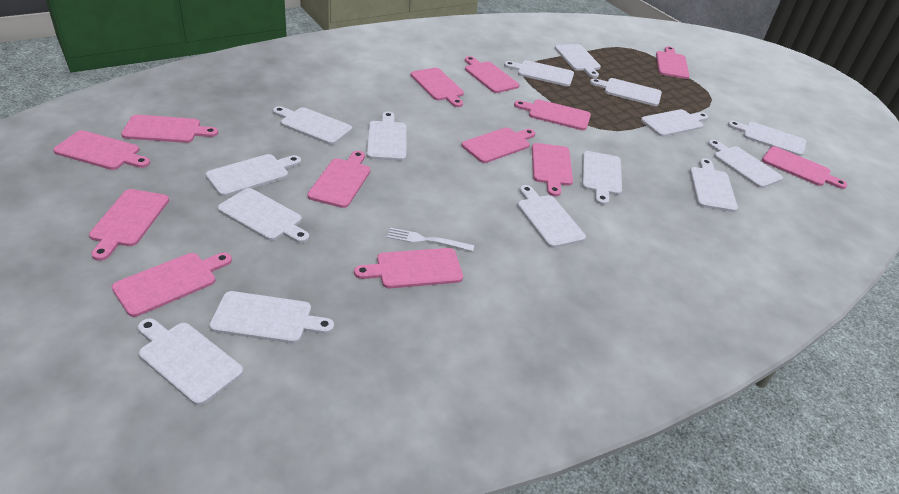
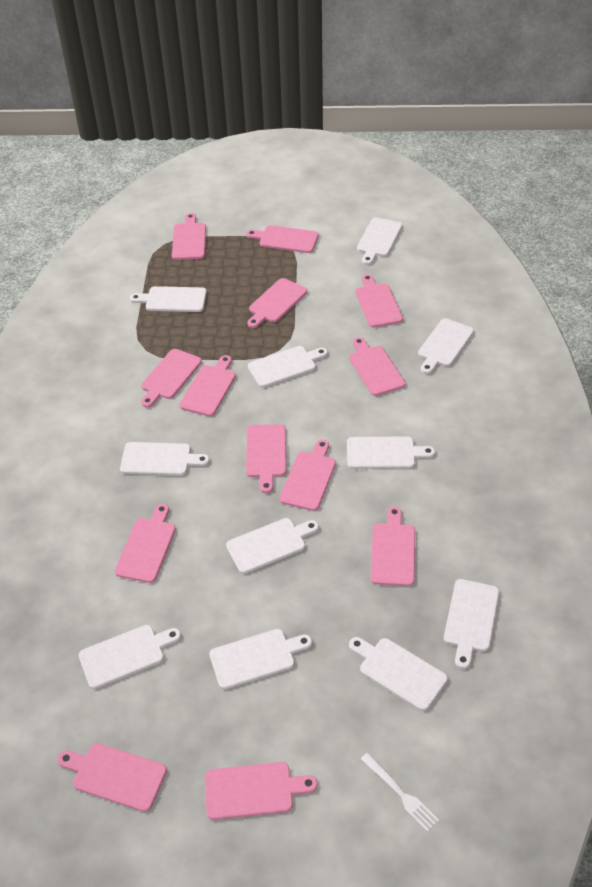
white cutting board: [138,318,243,405] [206,154,301,196] [209,291,334,343] [218,188,309,243] [273,106,352,145] [366,112,407,161] [504,60,574,86] [517,185,586,248] [555,44,601,78] [582,151,622,205] [590,78,662,106] [641,109,708,137] [690,158,738,212] [708,140,783,188] [728,121,806,156] = 15 -> [79,625,181,689] [120,442,210,476] [130,286,207,312] [209,629,312,689] [226,518,319,574] [248,346,328,388] [347,436,435,469] [349,637,448,711] [357,217,402,265] [418,318,474,374] [444,579,499,669] = 11

